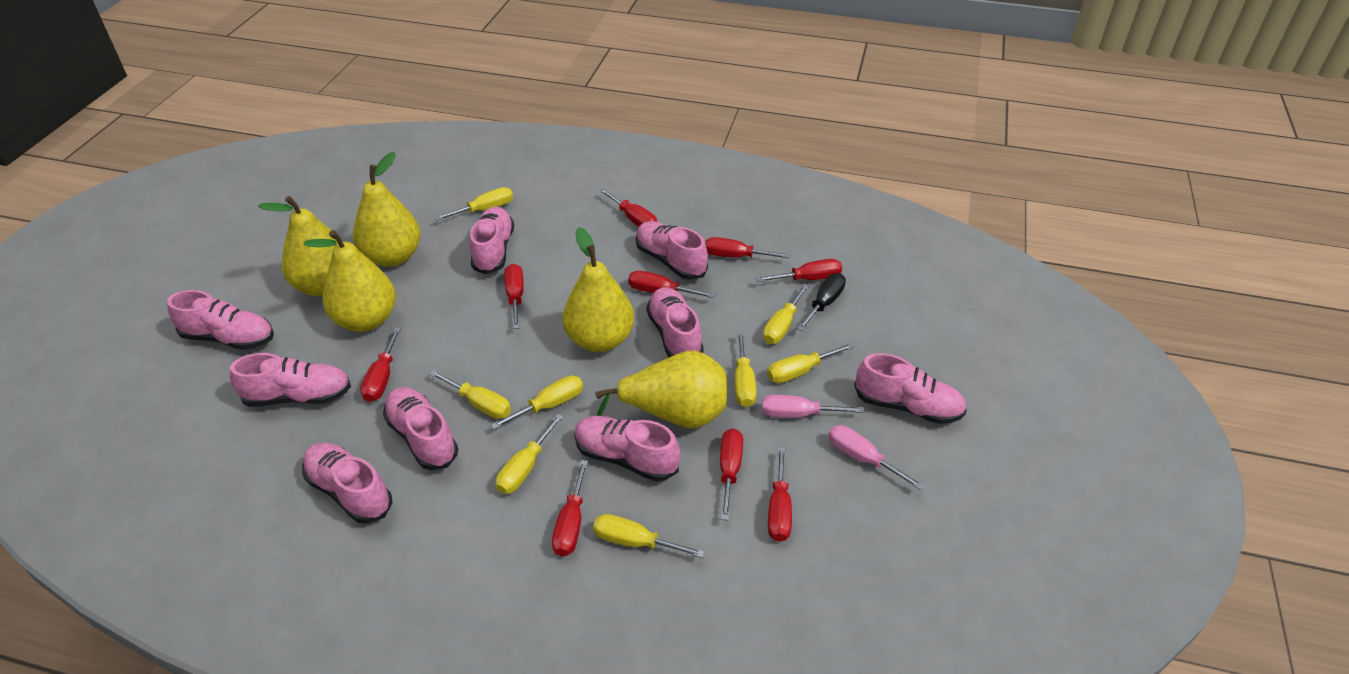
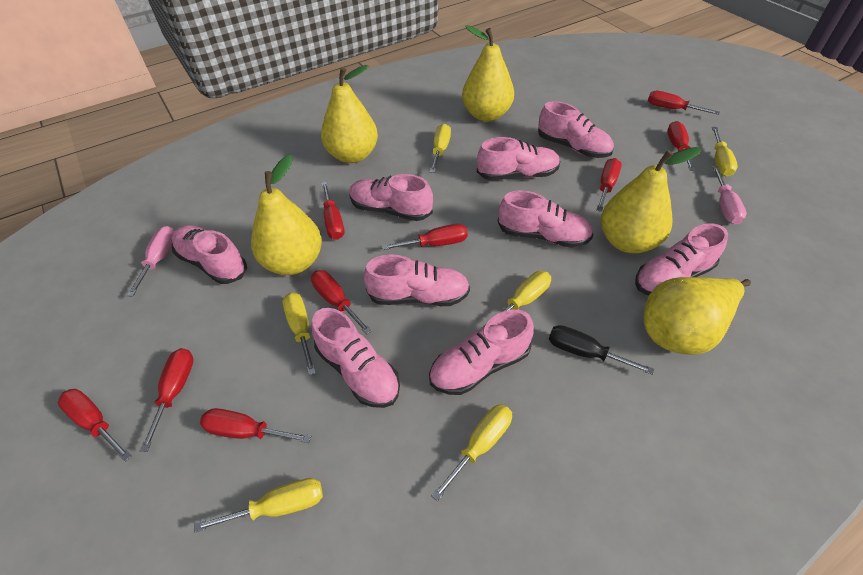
yellow screwdriver: [429,370,511,419] [435,187,513,221] [491,375,583,430] [496,414,563,494] [593,514,705,558] [735,332,757,407] [763,284,809,344] [767,343,854,383] = 8 -> [194,478,323,533] [283,293,316,375] [430,124,451,173] [431,404,512,501] [482,271,551,328] [712,127,738,177] = 6

